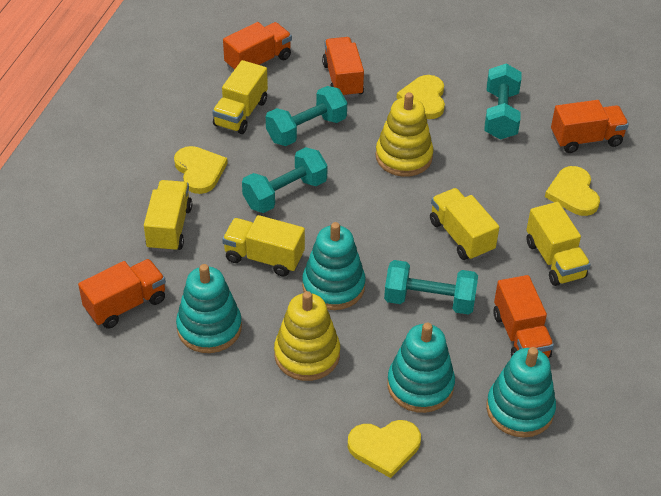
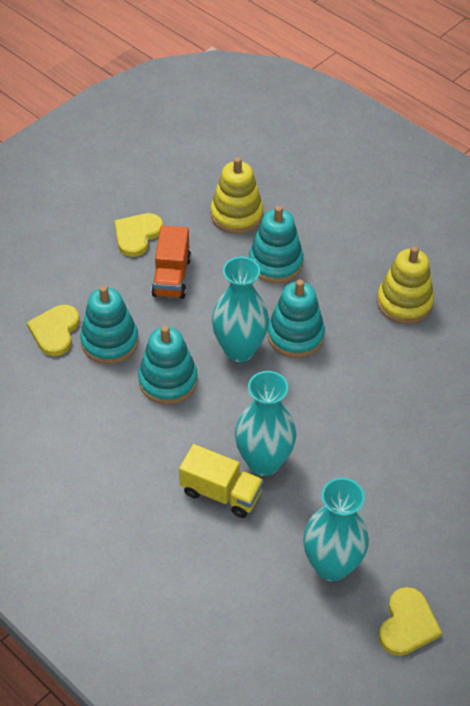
orange truck: [78,259,166,329] [223,22,292,71] [322,37,364,98] [493,275,554,358] [551,100,629,153] = 5 -> [151,226,191,299] = 1
turquoise dumbbell: [242,147,328,213] [266,86,347,146] [384,260,478,315] [484,63,522,140] = 4 -> none = 0
turquoise vase: none = 0 -> [212,257,269,362] [235,371,296,476] [303,478,369,581] = 3
yellow heart: [174,146,228,194] [348,420,421,478] [397,75,445,119] [545,166,600,216] = 4 -> [27,305,80,356] [115,213,163,257] [379,587,442,656] = 3
yellow truck: [144,180,192,252] [212,60,268,134] [222,215,305,277] [430,188,499,260] [526,202,591,286] = 5 -> [179,444,263,518] = 1

